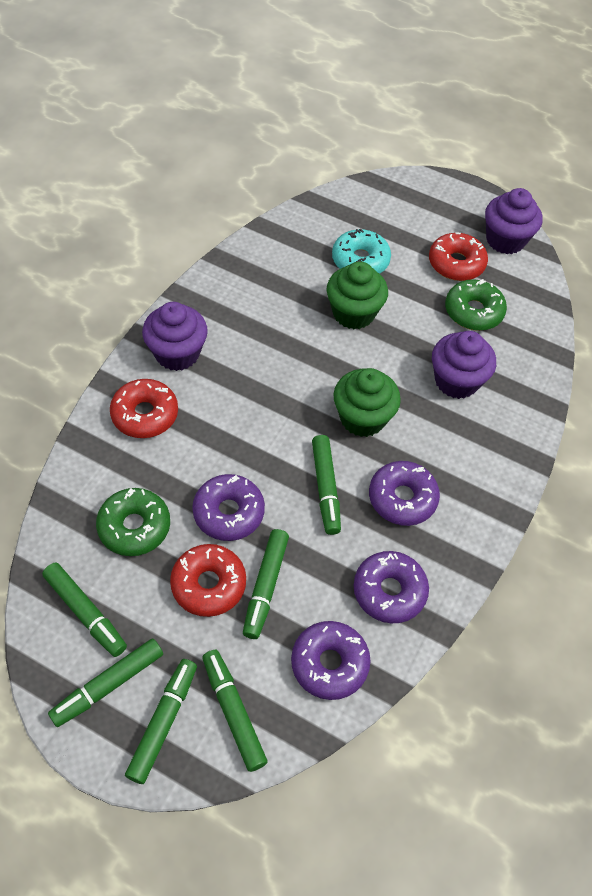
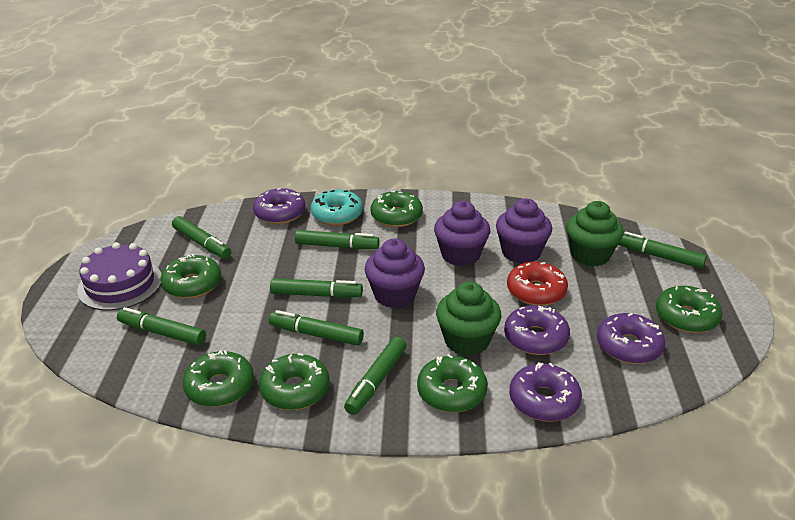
green donut: [96,488,170,556] [445,279,507,331] = 2 -> [160,254,221,298] [183,350,254,407] [259,353,330,410] [370,191,423,227] [417,354,488,412] [656,286,722,333] = 6
green marker: [42,563,127,657] [48,638,163,727] [125,659,197,784] [202,650,268,772] [243,529,289,639] [312,435,341,535] = 6 -> [117,307,206,346] [172,216,231,259] [269,310,364,346] [270,278,363,298] [295,230,379,249] [344,337,406,415] [618,232,707,269] = 7
purple cake: none = 0 -> [77,242,161,311] = 1
red donut: [110,379,178,438] [170,544,246,617] [429,232,488,281] = 3 -> [507,261,568,306] = 1

